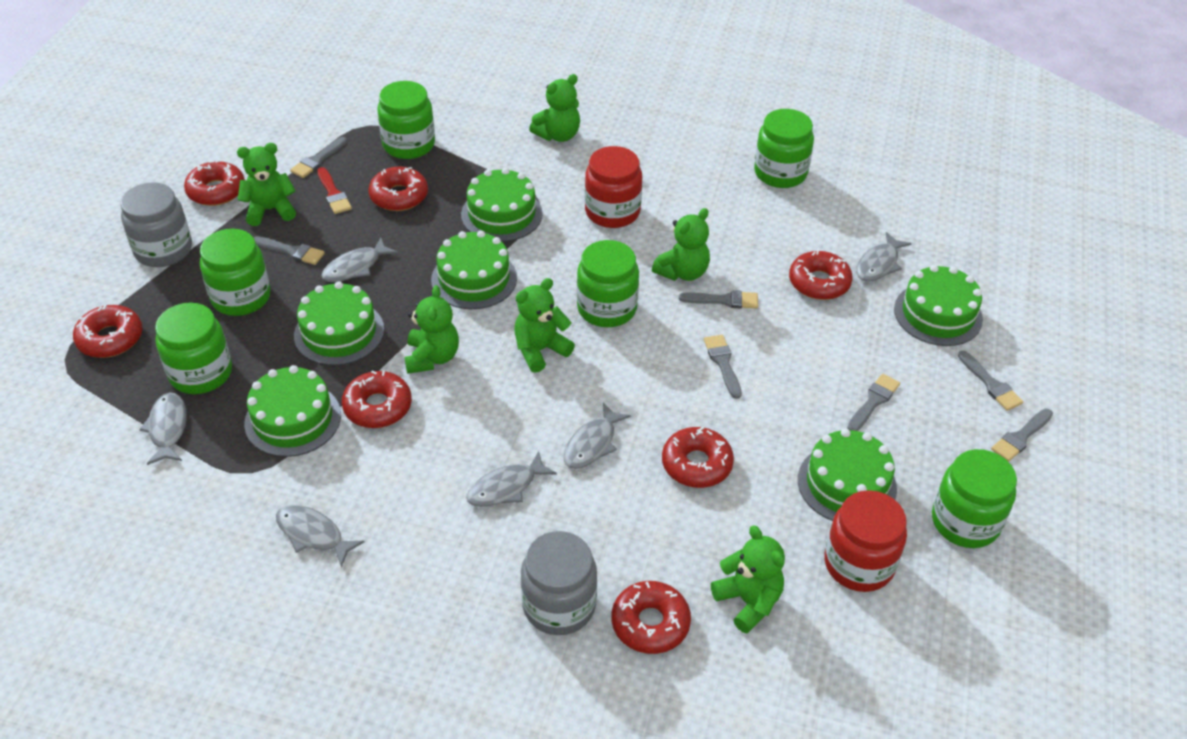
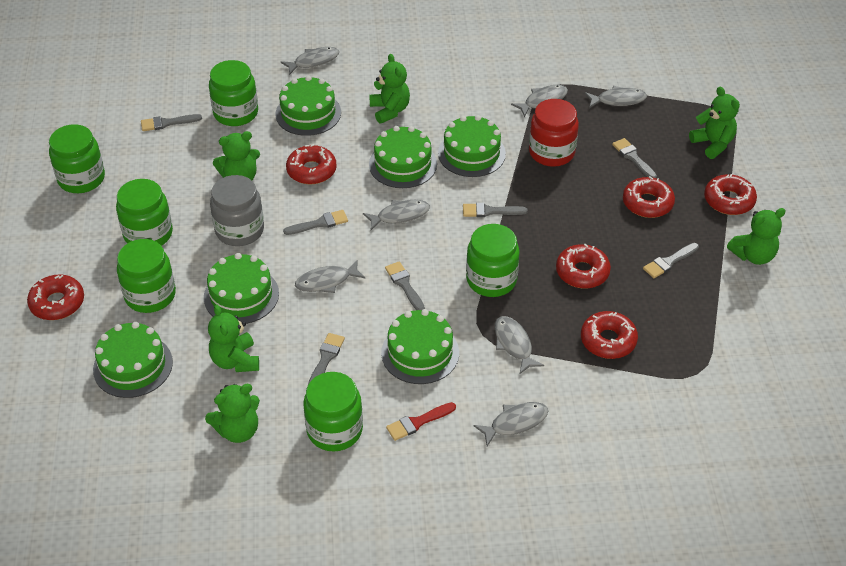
grey fish: [139,392,187,465] [276,505,364,567] [321,237,398,282] [466,451,557,507] [564,402,631,469] [856,232,912,282] = 6 -> [281,47,339,75] [295,260,366,293] [363,200,430,230] [473,402,548,446] [495,316,544,375] [511,85,568,117] [585,86,647,108] = 7
grey jar: [120,182,192,267] [521,531,597,635] = 2 -> [210,175,264,246] = 1
red donut: [73,305,143,358] [184,160,245,206] [342,370,412,428] [369,167,428,211] [612,581,691,654] [662,426,734,488] [789,250,853,300] = 7 -> [27,274,84,320] [286,144,337,185] [556,244,611,289] [581,311,638,359] [623,176,675,218] [704,174,757,215] = 6
red jar: [585,146,642,228] [824,490,907,592] = 2 -> [529,99,579,167] = 1

